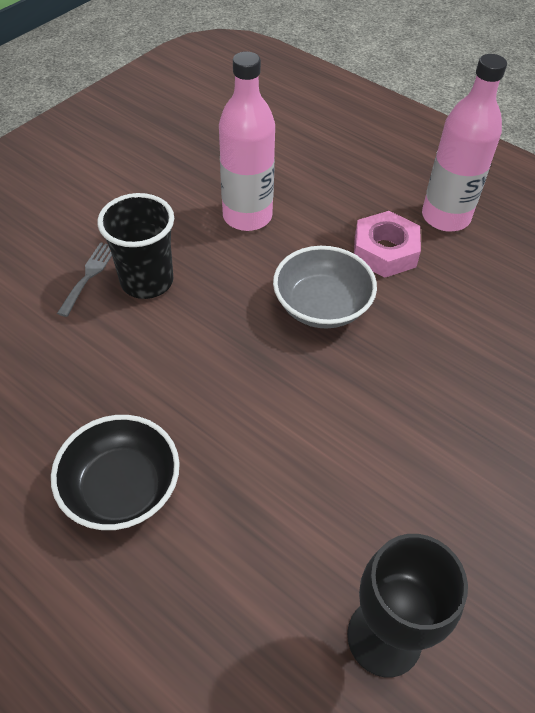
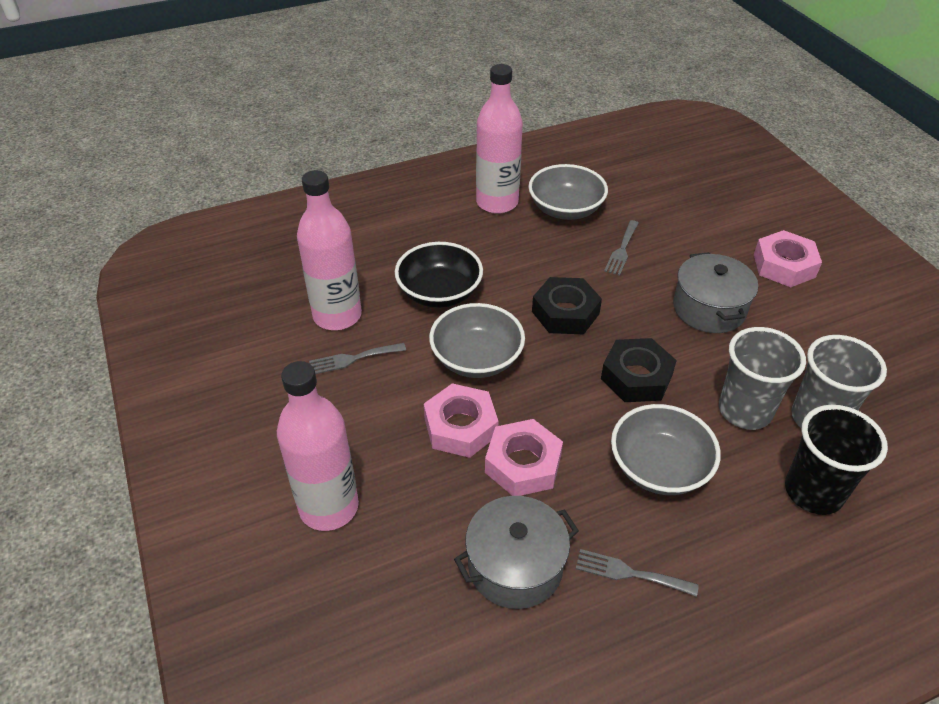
black goblet: [347,534,468,677] = 1 -> none = 0
black nut: none = 0 -> [532,277,602,334] [601,338,677,402] = 2
grey bowl: [273,246,377,329] = 1 -> [429,303,525,378] [529,164,608,220] [611,404,721,495] = 3
grey cup: none = 0 -> [719,327,806,430] [791,335,887,429] = 2
grey fork: [57,242,112,317] = 1 -> [309,343,406,374] [576,549,699,597] [604,220,639,276] = 3
grey pot: none = 0 -> [454,496,579,609] [673,252,758,333] = 2
pink bottle: [219,52,275,231] [422,54,507,231] = 2 -> [277,361,359,531] [297,170,362,330] [476,64,523,214] = 3
pink nut: [354,211,421,278] = 1 -> [424,383,499,458] [485,419,563,496] [754,230,822,287] = 3

